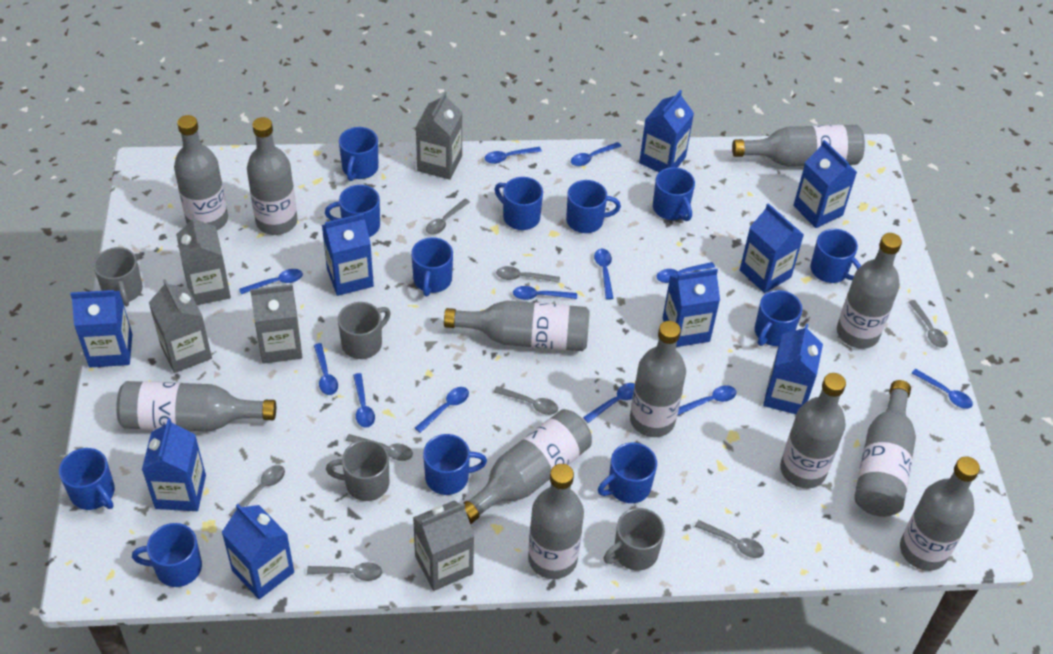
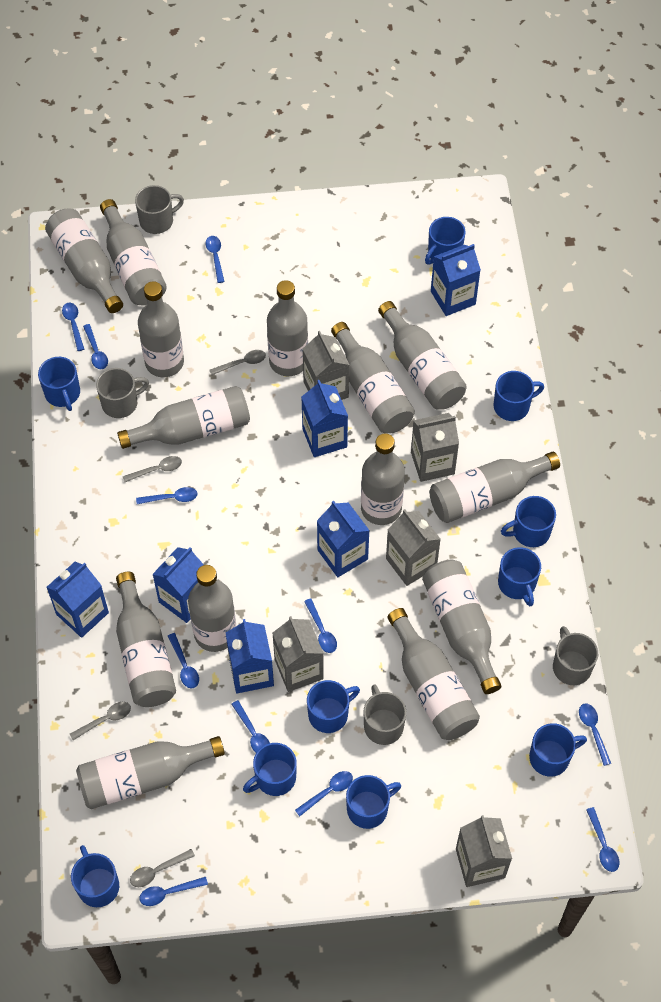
blue carton: [70,290,132,367] [142,418,206,511] [221,504,294,599] [322,213,374,296] [639,90,694,172] [663,269,720,347] [740,203,804,293] [763,324,823,414] [793,140,857,228] = 9 -> [46,562,109,638] [152,547,204,623] [226,619,274,693] [301,380,348,457] [317,500,370,577] [431,244,481,316] = 6
blue mug: [59,448,115,510] [132,523,202,587] [325,185,380,237] [339,127,379,181] [411,237,453,296] [423,434,487,495] [495,177,543,230] [566,180,621,233] [598,442,657,503] [653,167,695,221] [755,290,802,346] [810,229,861,283] = 12 -> [38,357,80,411] [71,845,119,907] [243,743,297,796] [307,680,360,733] [346,775,401,829] [425,217,466,265] [494,371,544,421] [498,547,541,606] [501,496,556,547] [529,723,587,777] = 10
blue spoon: [239,269,303,294] [314,343,338,395] [353,373,375,428] [415,387,469,433] [485,147,542,164] [513,286,577,300] [571,142,622,166] [583,383,635,423] [594,249,614,300] [656,262,715,283] [677,385,737,416] [911,369,973,409] = 12 -> [62,303,84,351] [83,324,108,369] [136,487,198,504] [139,877,208,906] [168,633,199,688] [205,236,225,283] [232,700,270,753] [295,771,353,816] [304,599,337,653] [579,703,611,766] [586,807,619,872] = 11
grey bottle: [116,381,276,432] [174,115,228,230] [247,117,298,235] [444,301,590,351] [464,409,592,524] [528,464,584,579] [630,321,686,437] [732,125,865,167] [780,373,846,488] [837,233,902,349] [854,380,916,517] [900,456,980,571] = 12 -> [45,208,123,313] [76,736,225,809] [100,199,167,305] [116,572,176,707] [117,386,250,449] [138,281,184,378] [188,565,236,652] [267,280,308,376] [331,322,415,434] [361,434,405,525] [378,301,467,410] [387,608,480,740] [422,560,502,694] [429,452,560,523] = 14
grey spoon: [229,465,285,517] [307,562,382,581] [346,434,413,461] [426,199,470,235] [494,386,558,415] [496,266,560,283] [695,520,764,558] [909,300,948,348] = 8 -> [70,702,131,740] [123,456,182,482] [130,849,195,887] [209,350,266,375] = 4

